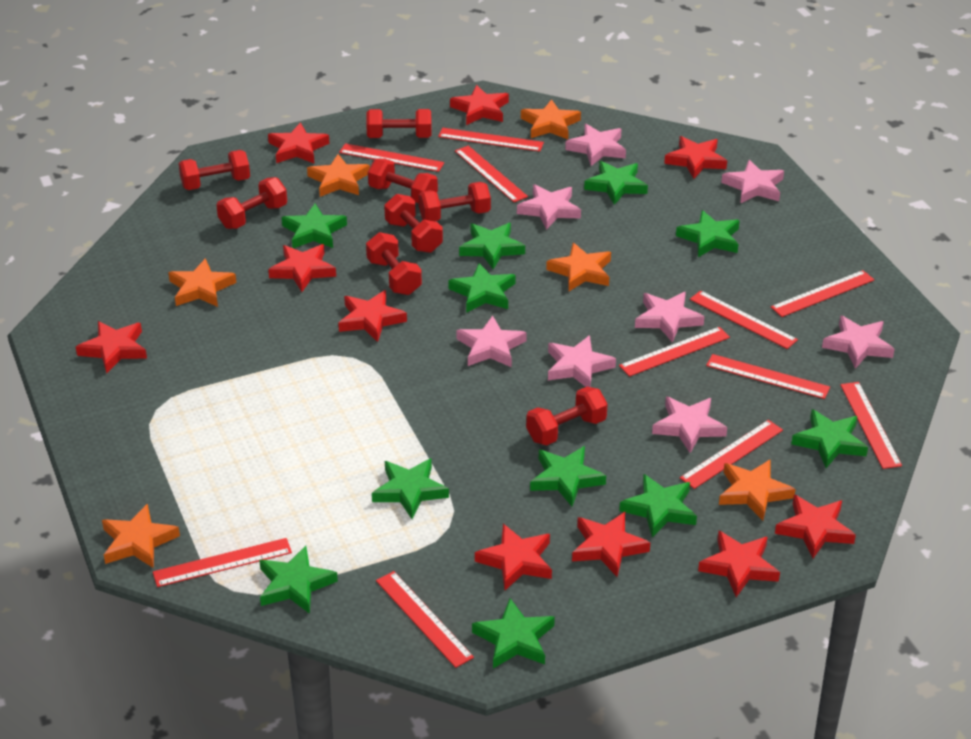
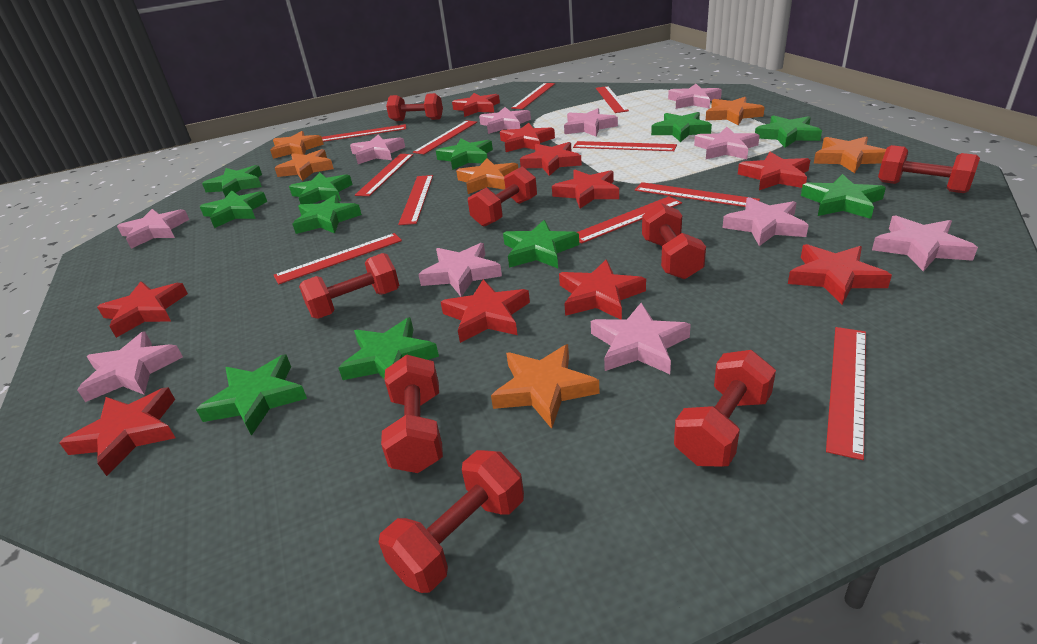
pink star: [457,315,527,367] [517,184,581,230] [548,335,616,387] [565,124,626,166] [635,292,704,343] [652,397,727,453] [721,160,784,203] [822,315,895,369] = 8 -> [77,331,183,402] [117,209,189,249] [350,135,405,164] [418,243,502,297] [479,107,531,134] [564,108,618,136] [591,303,691,374] [668,84,722,109] [694,127,760,159] [723,197,809,246] [872,215,978,272] = 11

